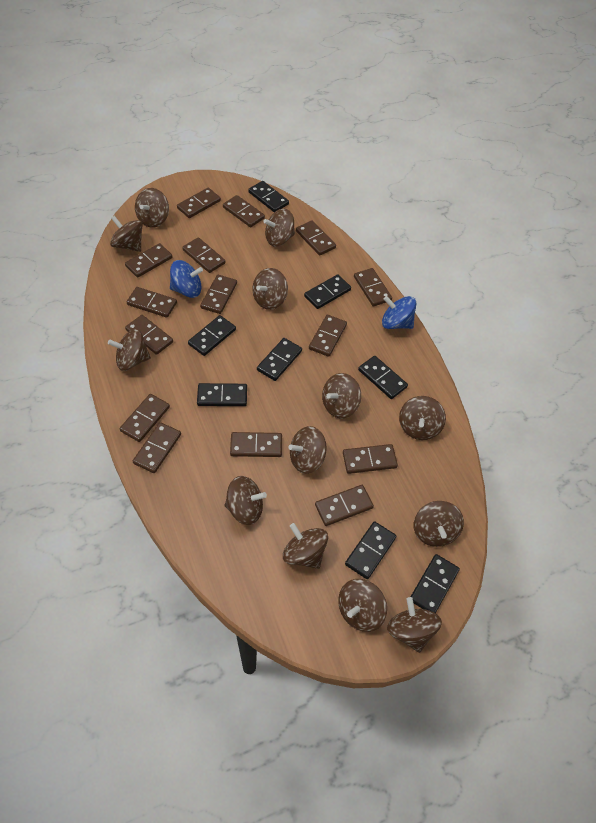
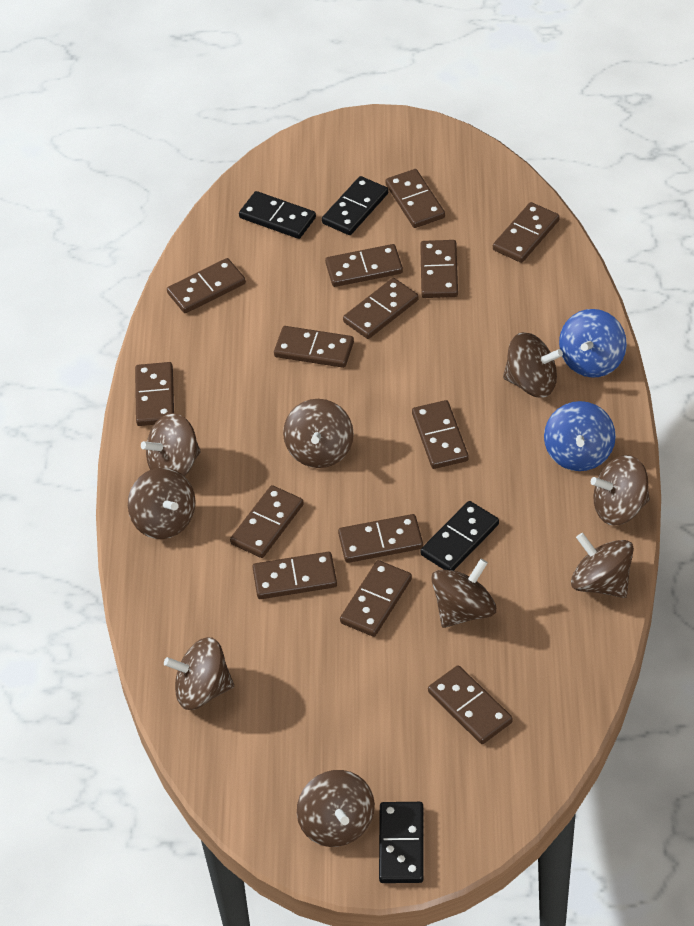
black domino: [188,315,236,356] [197,383,247,406] [248,181,289,212] [257,338,302,381] [304,274,351,309] [345,521,396,579] [358,356,408,399] [410,554,460,613] = 8 -> [239,191,316,239] [322,176,388,235] [379,802,424,883] [420,501,499,571] = 4
brown domino: [120,394,170,442] [125,243,172,278] [125,315,173,355] [127,287,177,318] [133,422,181,473] [177,188,221,218] [182,237,225,273] [200,275,237,314] [223,195,265,227] [230,432,282,457] [296,220,336,256] [309,315,347,357] [315,485,374,526] [343,444,398,474] [354,268,392,307] = 15 -> [135,362,174,426] [167,258,246,313] [230,485,304,558] [252,552,337,599] [274,326,354,368] [325,244,403,287] [338,514,423,563] [340,560,412,637] [343,278,419,339] [385,169,445,228] [412,400,469,469] [420,240,458,298] [428,665,513,744] [493,202,559,263] = 14
brown spinning top: [108,329,151,371] [110,215,143,252] [135,188,169,228] [225,476,267,525] [252,268,288,310] [263,209,295,247] [283,523,328,569] [288,426,327,474] [322,373,361,418] [338,579,387,632] [387,597,442,653] [399,396,446,440] [414,501,464,547] = 13 -> [128,468,195,539] [141,413,201,476] [164,637,234,710] [283,399,354,468] [297,770,375,847] [431,559,496,628] [503,332,563,398] [571,533,634,598] [591,455,650,526] = 9

